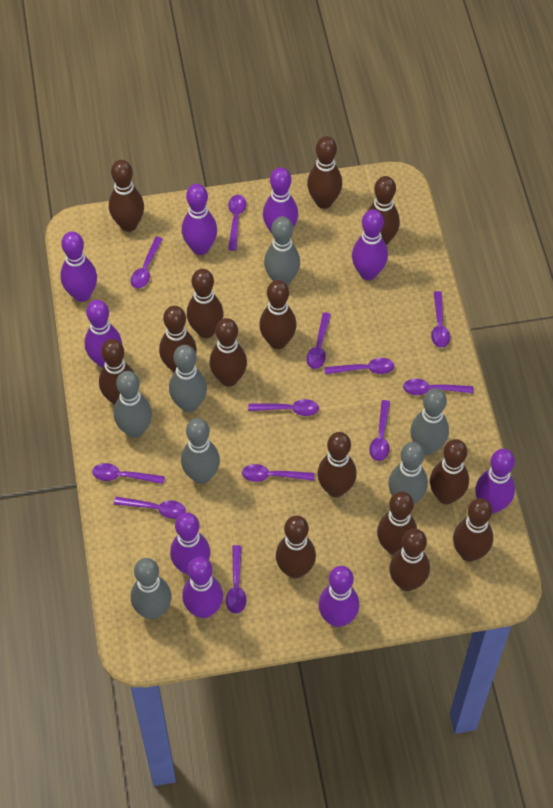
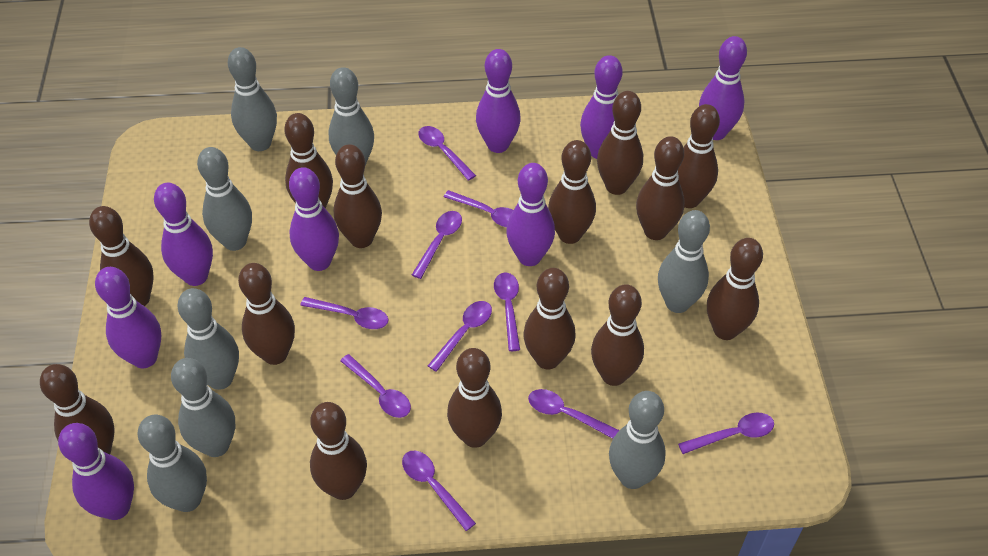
grey bowling pin: [114,371,152,438] [131,558,172,620] [169,345,207,412] [181,418,220,484] [264,216,300,286] [388,442,428,504] [410,388,449,455] = 7 -> [138,415,207,512] [171,358,235,457] [177,288,239,390] [197,147,252,251] [228,47,277,151] [329,67,374,165] [609,391,666,489] [658,210,710,313] = 8
purple bowling pin: [60,231,97,302] [84,300,122,368] [170,513,210,575] [182,184,217,255] [182,557,223,618] [263,167,298,233] [318,566,359,627] [352,209,388,280] [475,449,515,514] = 9 -> [58,423,134,520] [95,267,161,368] [154,183,213,286] [289,167,339,271] [476,49,521,153] [506,163,555,266] [580,55,623,159] [699,36,747,140] = 8
purple spoon: [92,463,165,484] [114,497,186,519] [131,237,163,289] [226,545,247,614] [228,195,246,251] [242,464,314,482] [248,399,319,416] [306,312,331,369] [324,358,394,374] [369,400,390,461] [403,379,473,395] [431,291,450,348] = 12 -> [300,297,388,329] [340,354,411,418] [402,451,476,531] [412,211,462,279] [418,126,476,181] [428,301,492,372] [444,190,513,227] [494,272,520,351] [528,389,619,439] [678,413,774,454] = 10

